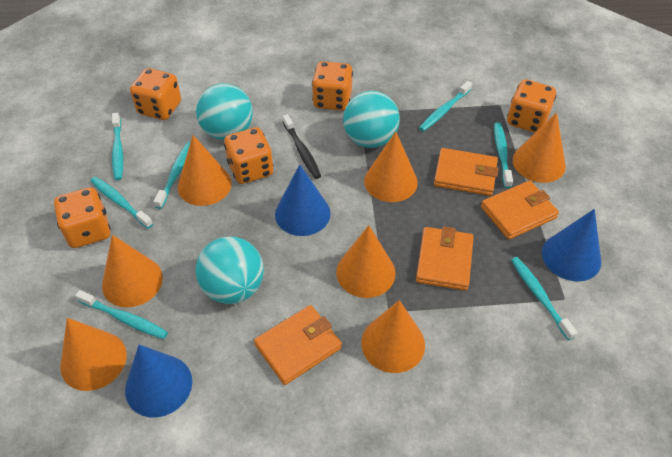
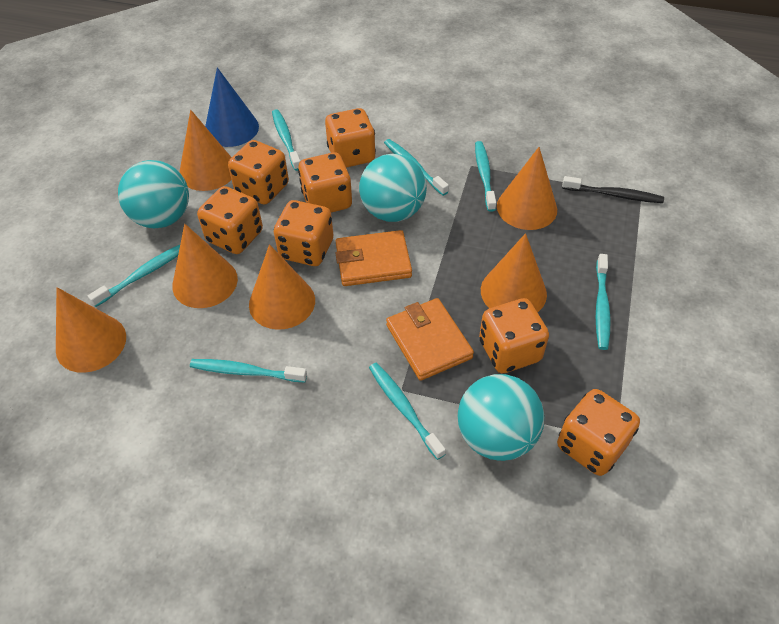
blue cone: [125,345,192,417] [275,164,331,236] [542,209,601,281] = 3 -> [205,67,259,147] = 1
orange cone: [60,318,127,391] [102,235,163,307] [178,135,232,206] [336,225,396,298] [361,300,425,373] [364,131,418,202] [513,112,566,183] = 7 -> [56,287,126,373] [172,224,238,308] [180,110,232,191] [249,244,315,330] [481,233,547,313] [497,147,557,230] = 6
orange dice: [54,188,111,248] [130,68,181,120] [224,127,274,184] [312,61,353,111] [507,80,556,133] = 5 -> [197,186,263,254] [228,140,289,205] [274,200,333,266] [298,152,352,213] [325,108,376,168] [479,298,549,373] [557,389,640,476] = 7
orange wallet: [254,305,342,385] [416,226,474,291] [434,148,498,196] [481,181,559,240] = 4 -> [335,230,412,286] [386,298,474,381] = 2

